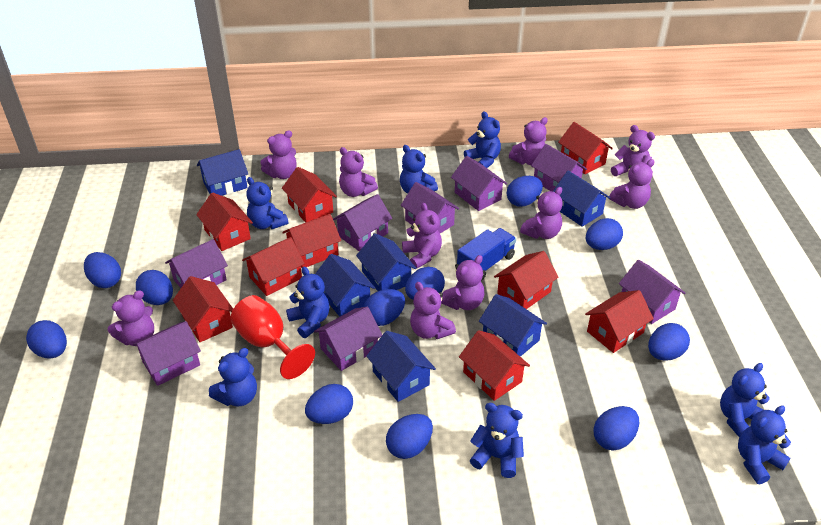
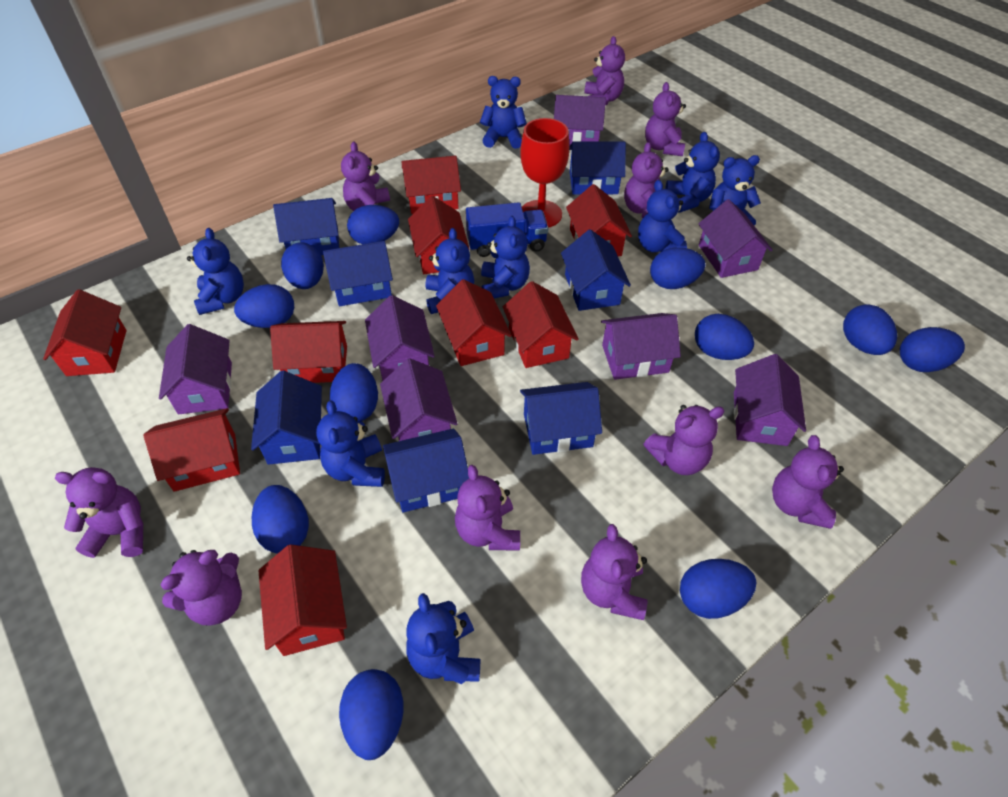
blue house: [197,149,248,196] [315,254,375,317] [356,233,416,291] [366,331,436,402] [479,294,547,357] [553,170,610,227] = 6 -> [251,370,322,465] [273,198,339,255] [323,241,393,306] [383,429,469,513] [520,382,602,455] [561,229,631,311] [569,142,626,194] = 7
blue teddy bear: [209,348,257,406] [246,177,288,229] [286,267,330,338] [400,145,438,194] [464,111,501,168] [470,403,524,478] [720,363,770,438] [738,405,791,484] = 8 -> [187,228,244,315] [316,400,385,487] [406,593,480,684] [426,228,474,314] [480,76,527,149] [481,216,530,298] [638,180,687,253] [665,132,720,213] [709,155,761,226] = 9
purple house: [133,321,201,386] [165,239,228,288] [314,306,382,371] [333,194,392,251] [401,182,459,233] [451,156,507,211] [531,144,587,191] [619,260,685,324] = 8 -> [159,324,232,414] [365,295,435,381] [380,358,458,441] [554,95,606,147] [601,313,681,380] [698,199,773,278] [734,354,806,446] = 7

